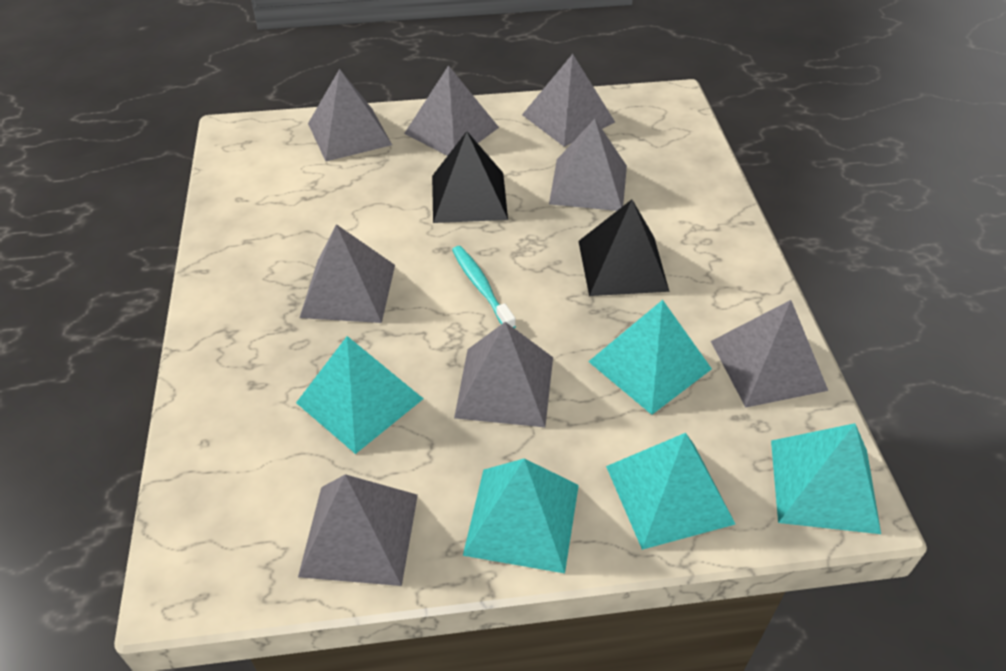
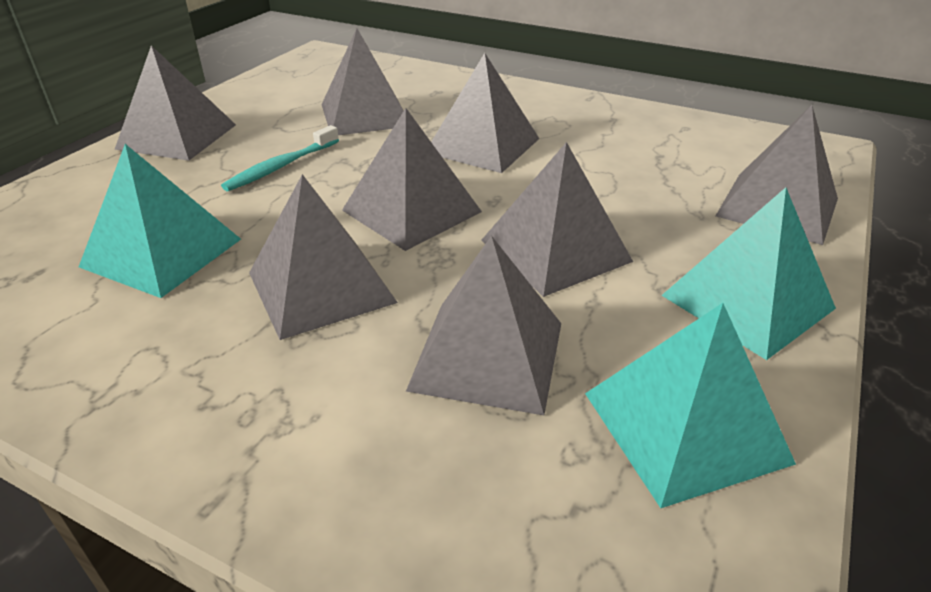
black pyramid: [432,131,508,223] [578,199,670,296] = 2 -> none = 0
turquoise pyramid: [296,336,423,454] [463,458,579,573] [588,300,712,415] [606,433,735,550] [771,423,881,534] = 5 -> [79,144,241,298] [585,303,796,508] [661,187,836,360] = 3

